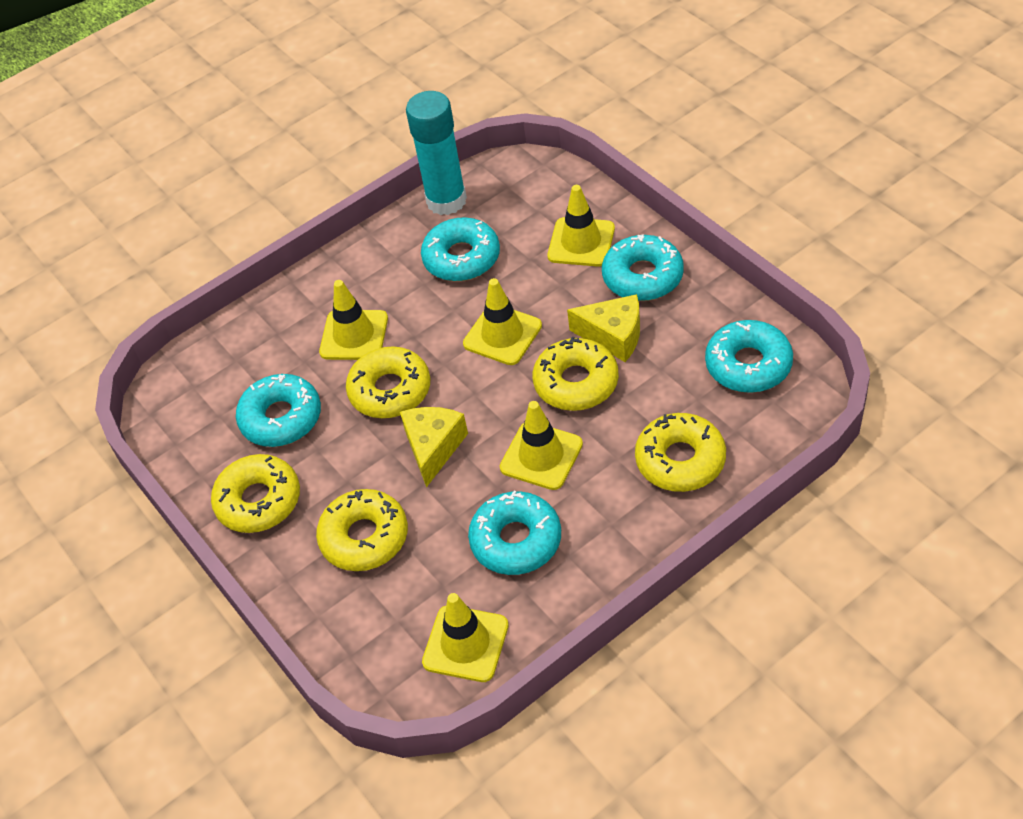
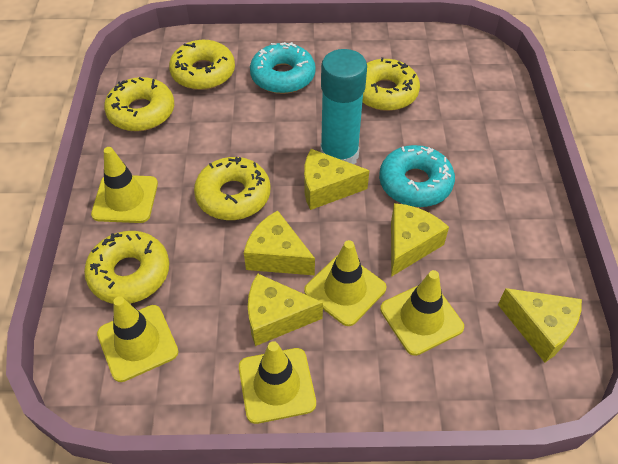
turquoise donut: [236,374,321,447] [421,217,500,281] [468,490,561,575] [602,234,684,301] [705,320,793,393] = 5 -> [250,42,316,94] [379,145,455,207] = 2
yellow cheese: [400,407,468,487] [567,294,640,362] = 2 -> [244,210,315,275] [248,273,323,346] [304,149,369,210] [391,203,449,277] [498,288,582,363] = 5

